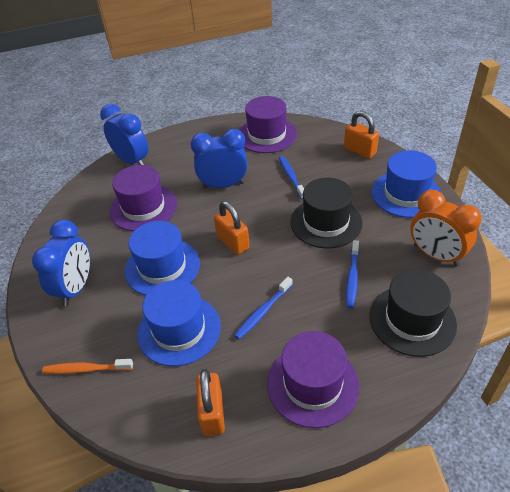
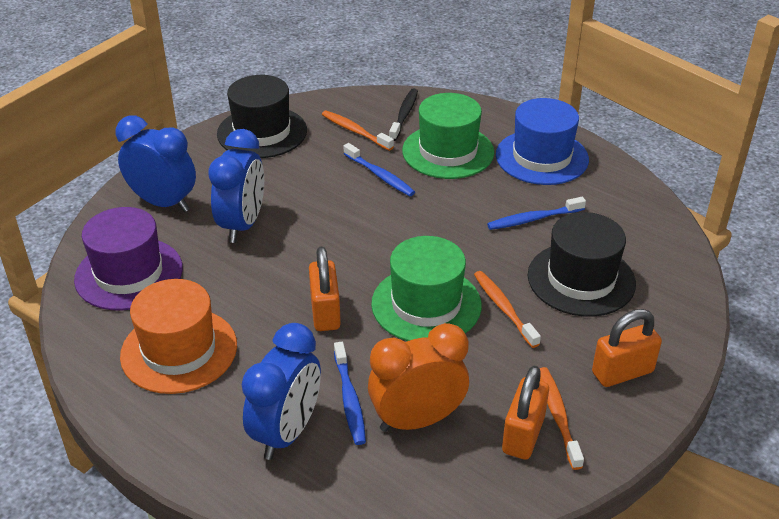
black toothbrush: none = 0 -> [389,88,418,141] = 1
blue hat: [125,221,200,295] [137,280,221,366] [372,150,442,218] = 3 -> [496,98,589,185] = 1
green hat: none = 0 -> [371,236,482,341] [402,93,494,179] = 2
orange hat: none = 0 -> [120,279,237,394] = 1
orange toothbrush: [42,359,133,374] = 1 -> [322,110,394,151] [474,271,541,348] [539,367,584,470] = 3
purple hat: [109,165,177,231] [239,96,297,153] [267,331,360,428] = 3 -> [74,207,183,310] = 1

